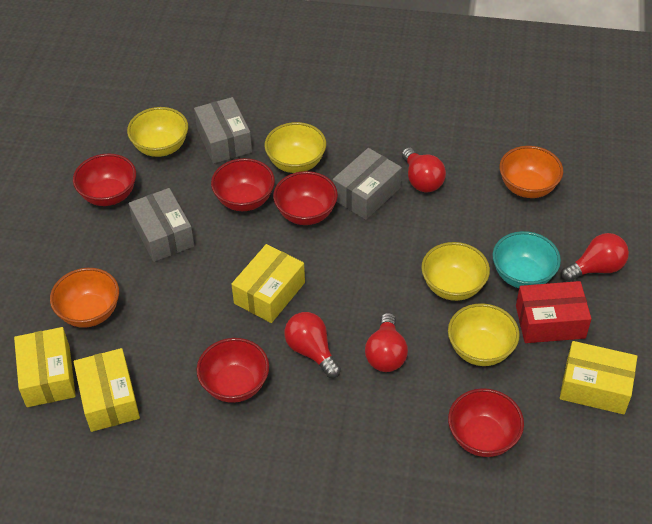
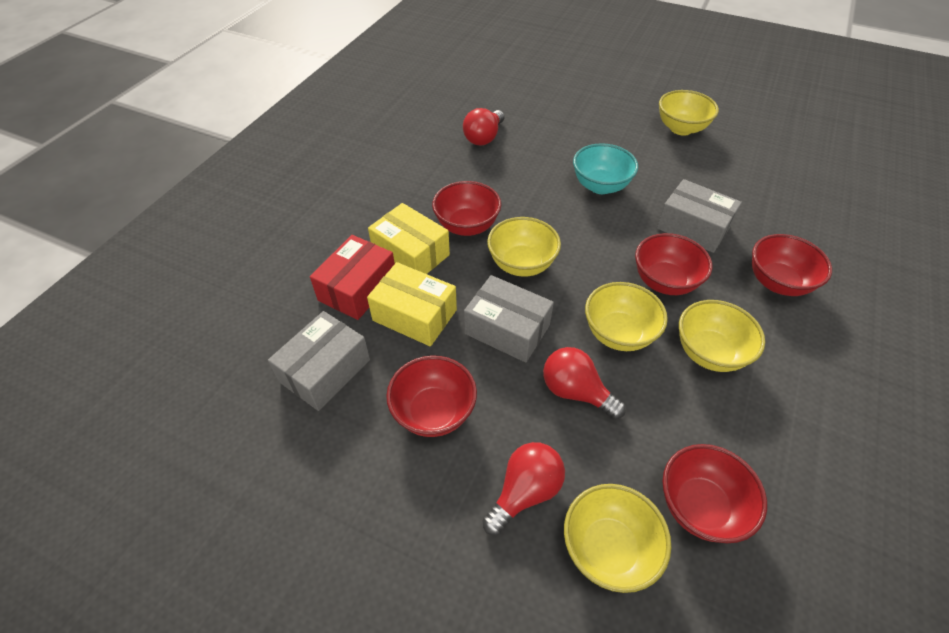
orange bowl: [50,268,119,328] [499,146,563,198] = 2 -> none = 0
red light bulb: [285,312,341,378] [365,313,408,372] [402,147,446,192] [561,233,629,282] = 4 -> [463,108,504,145] [483,442,565,535] [543,347,626,419] = 3
yellow bowl: [127,107,188,157] [264,122,326,173] [421,242,490,301] [448,303,520,366] = 4 -> [487,217,561,277] [564,484,671,593] [585,282,668,351] [659,90,719,136] [679,300,765,372] = 5
yellow box: [14,327,76,407] [74,348,140,432] [231,244,305,323] [560,341,637,415] = 4 -> [367,262,457,346] [368,203,450,274] = 2

